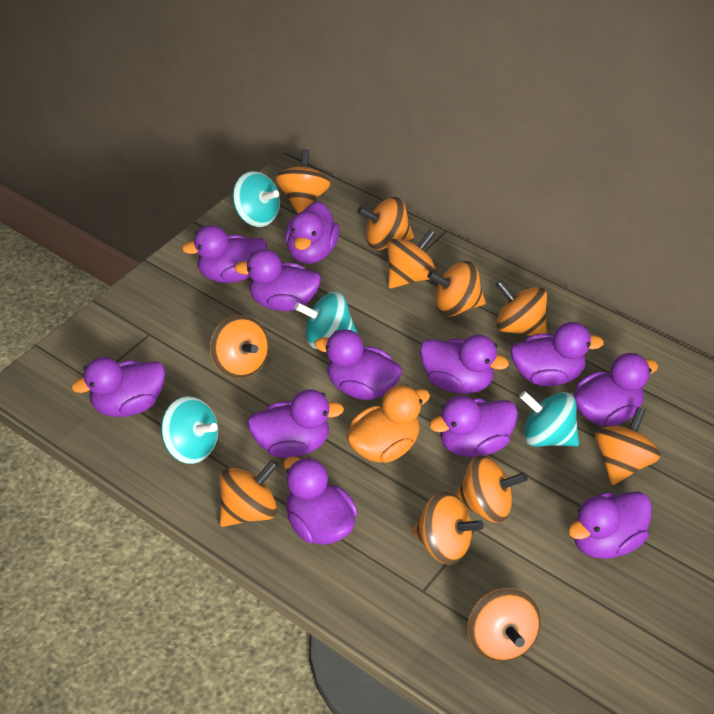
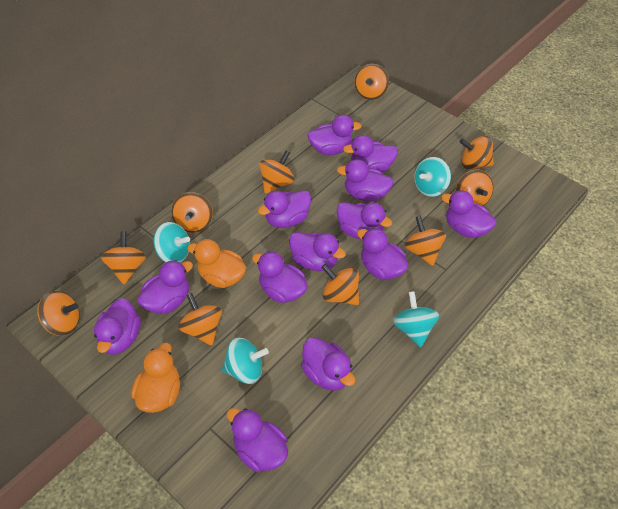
orange duck: [346,385,430,463] = 1 -> [131,343,180,413] [187,239,246,288] = 2
orange spinning top: [210,315,269,378] [220,460,278,527] [276,149,330,213] [357,197,414,250] [387,229,436,289] [412,492,484,565] [427,261,486,317] [455,455,527,523] [468,588,541,662] [496,280,547,336] [595,407,661,485] = 11 -> [37,291,80,336] [101,232,146,284] [171,192,213,233] [178,293,222,346] [259,150,295,194] [321,264,359,305] [354,64,389,100] [404,216,446,266] [456,169,493,206] [460,136,494,170] = 10
purple duck: [71,357,165,417] [182,225,267,283] [234,249,321,311] [247,389,344,458] [284,456,358,545] [285,202,339,264] [314,329,402,400] [420,335,509,394] [429,396,518,457] [510,322,604,386] [568,491,652,559] [574,353,658,426] = 12 -> [94,298,141,355] [137,260,193,314] [227,408,288,472] [252,251,308,303] [258,190,311,228] [289,232,346,271] [301,337,355,391] [307,115,362,155] [337,159,394,202] [337,202,392,240] [343,135,398,172] [357,228,409,280] [441,190,496,238] = 13

